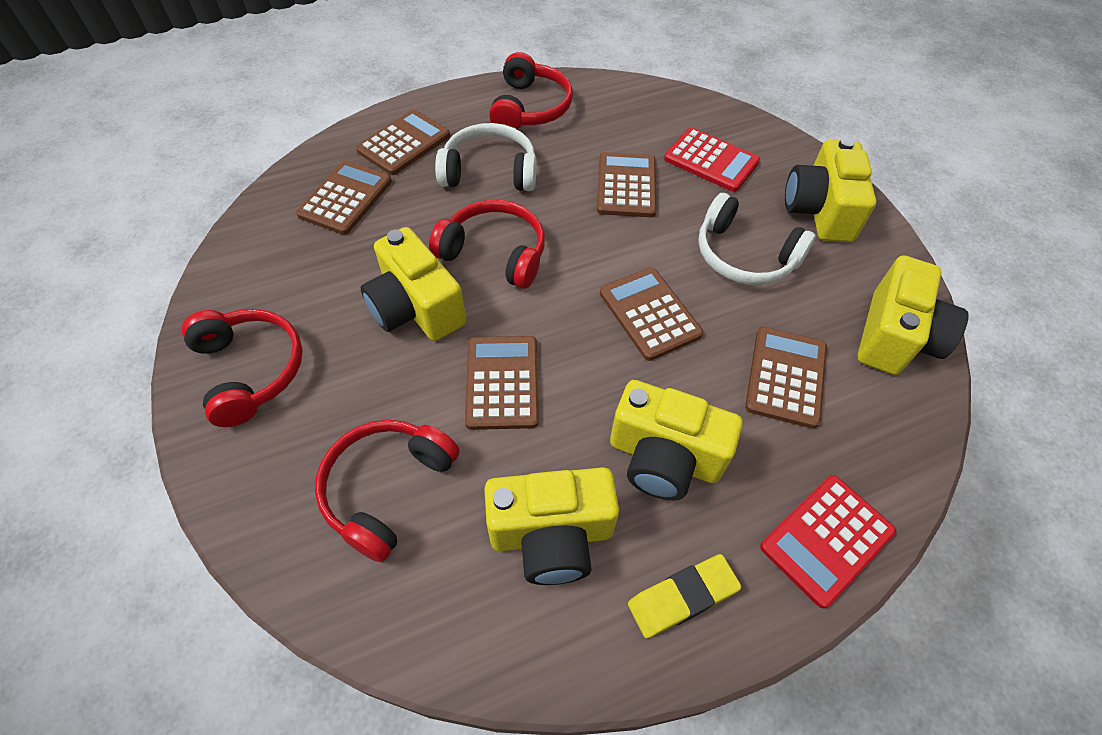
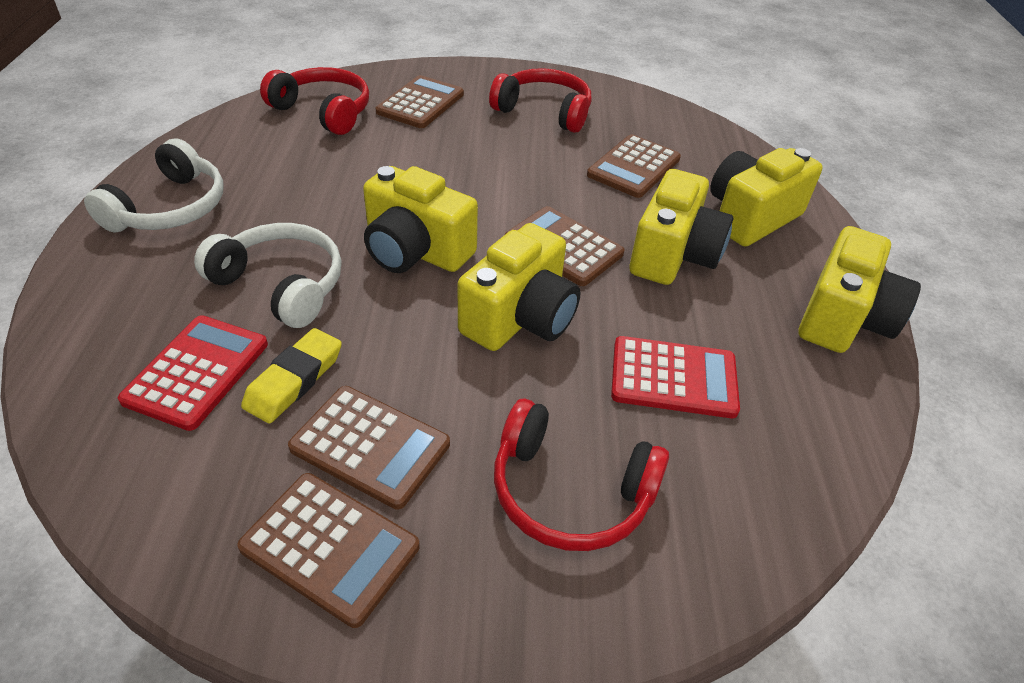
brown calculator: [296,160,392,235] [356,109,450,175] [465,336,539,430] [597,152,656,217] [600,267,703,361] [745,327,827,429] = 6 -> [237,473,420,628] [288,386,450,510] [376,75,464,128] [505,206,624,286] [587,134,681,198] = 5
red headphones: [181,309,303,427] [315,420,459,562] [429,200,545,289] [489,52,573,130] = 4 -> [260,67,369,135] [489,68,591,133] [494,399,669,551] = 3

